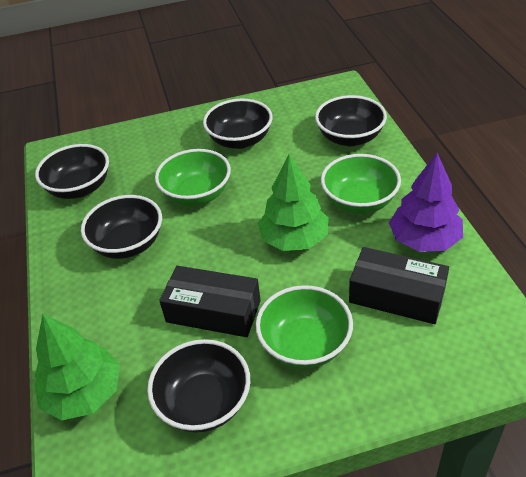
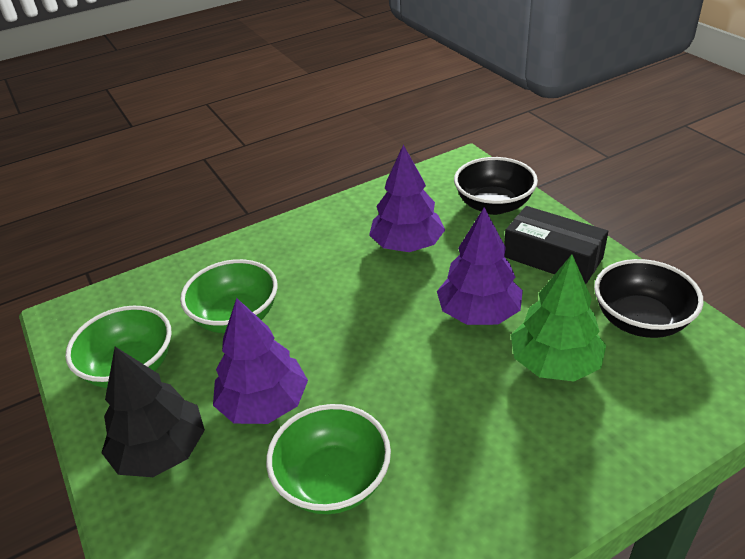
black bowl: [35,144,109,199] [81,195,162,259] [147,339,250,433] [203,99,273,149] [315,95,387,146] = 5 -> [454,157,538,215] [594,259,704,338] = 2
black box: [159,266,261,337] [349,247,449,324] = 2 -> [504,206,608,284] = 1
black tree: none = 0 -> [102,347,205,477] = 1
green tree: [34,314,120,420] [258,154,329,251] = 2 -> [511,255,606,381] = 1
purple tree: [389,153,463,252] = 1 -> [213,298,308,424] [369,145,445,252] [437,207,523,325] = 3

